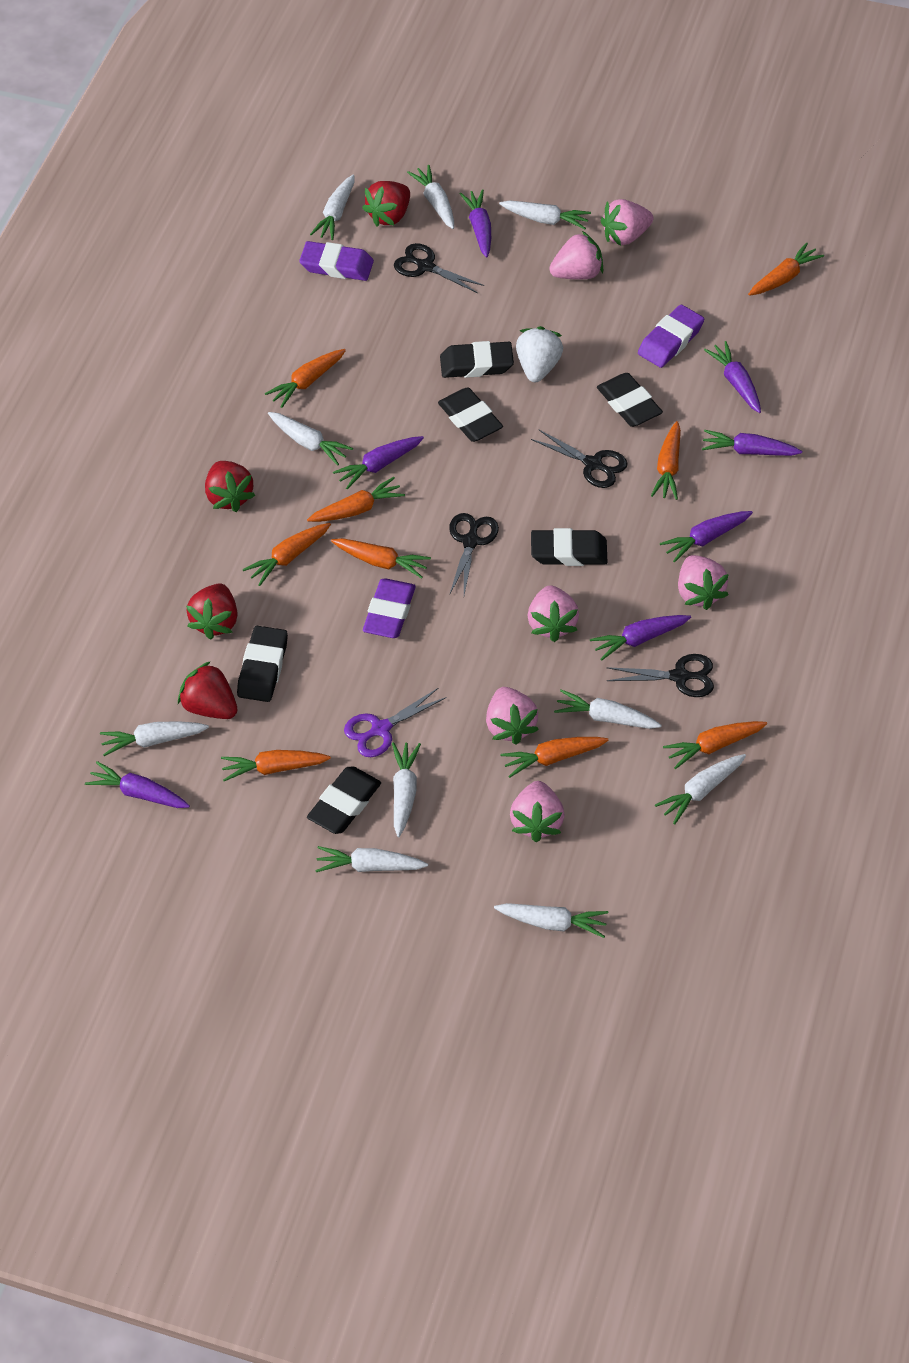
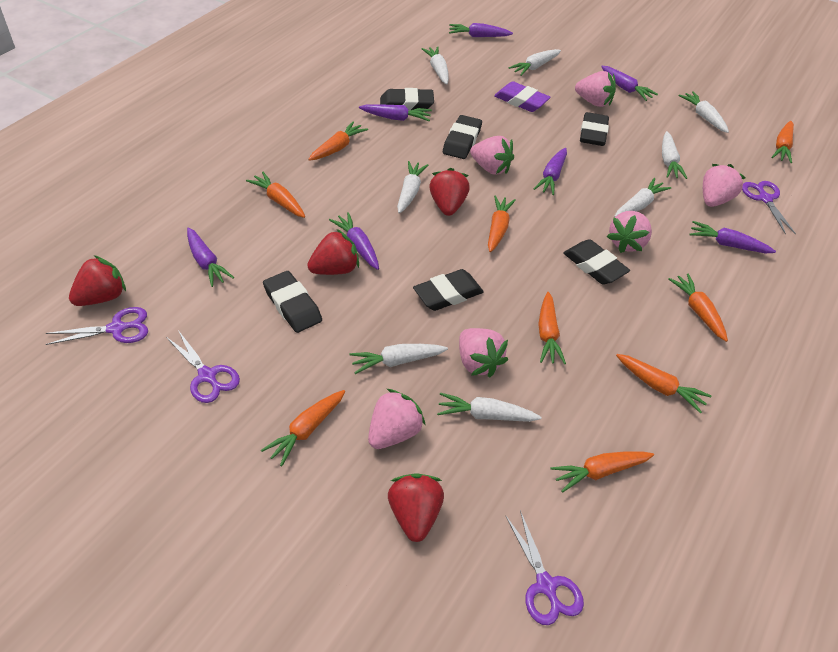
black scissors: [394,243,485,293] [449,513,499,595] [531,429,628,488] [606,654,714,697] = 4 -> none = 0
purple eraser: [299,241,374,281] [363,578,416,638] [638,305,704,368] = 3 -> [494,81,551,112] = 1
purple scissors: [344,688,447,757] = 1 -> [46,307,148,345] [166,330,240,403] [506,510,584,625] [742,181,796,235] = 4
white carrot: [100,721,209,756] [268,412,353,466] [310,175,354,240] [315,846,428,872] [392,742,421,837] [407,165,454,229] [494,903,608,938] [499,200,591,230] [554,689,662,729] [655,754,746,824] = 10 -> [350,344,448,374] [397,161,428,213] [421,46,449,84] [437,393,542,422] [509,49,561,76] [614,178,671,217] [662,131,687,179] [678,91,729,133] = 8
white strawberry: [516,326,563,382] = 1 -> none = 0

